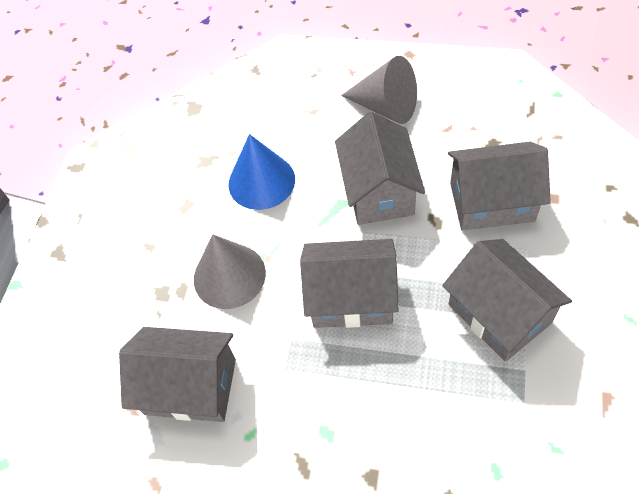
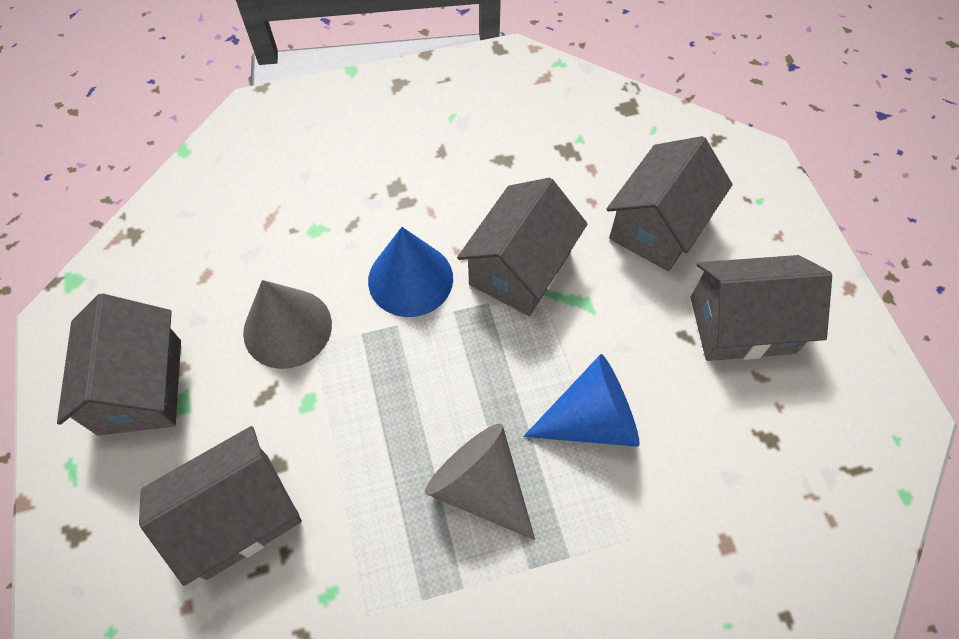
blue cone: [229,134,295,210] = 1 -> [368,227,453,317] [524,354,640,447] = 2

